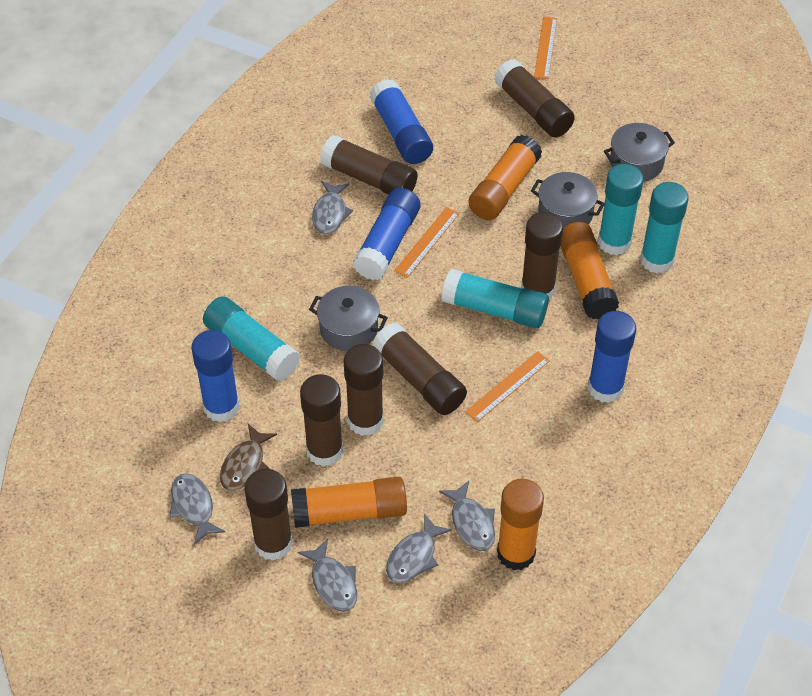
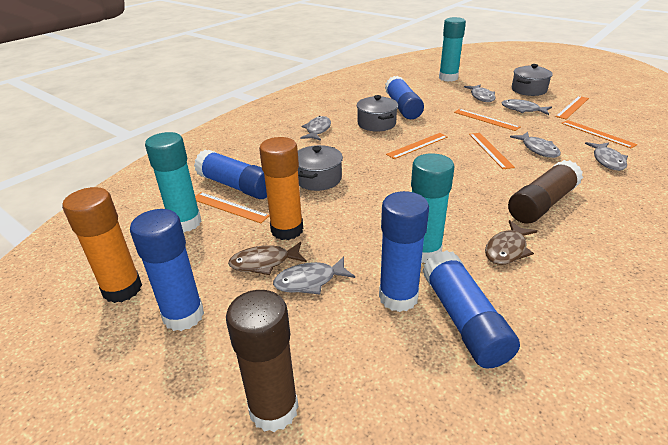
blue glue stick: [191,330,240,422] [353,188,420,280] [370,79,433,164] [588,311,636,403] = 4 -> [130,209,204,331] [194,150,267,199] [379,191,429,312] [385,76,424,119] [422,250,520,369] = 5
brown fish: [220,424,277,491] = 1 -> [228,242,307,275] [485,220,538,265] = 2
brown glue stick: [244,469,293,561] [300,374,343,466] [320,135,418,195] [344,344,384,436] [373,323,467,415] [494,59,575,137] [521,212,563,300] = 7 -> [226,290,299,432] [508,160,583,224] = 2
grey fish: [169,473,225,545] [297,538,357,612] [312,181,353,234] [386,513,452,583] [439,481,495,551] = 5 -> [273,256,355,294] [300,116,331,141] [464,85,496,102] [501,99,552,115] [510,132,561,158] [585,142,628,171] = 6
orange glue stick: [291,477,407,528] [468,135,542,220] [497,479,544,570] [561,222,619,319] = 4 -> [62,187,142,303] [259,137,303,240] = 2
orange ruler: [394,207,459,278] [465,351,550,422] [534,17,557,79] = 3 -> [195,192,270,223] [386,133,448,159] [454,109,521,131] [469,133,515,169] [555,96,589,119] [561,120,638,148] = 6
turquoise glue stick: [203,296,300,381] [442,269,549,328] [598,164,644,255] [640,182,688,273] = 4 -> [145,132,202,233] [411,153,454,263] [439,17,466,82] = 3

